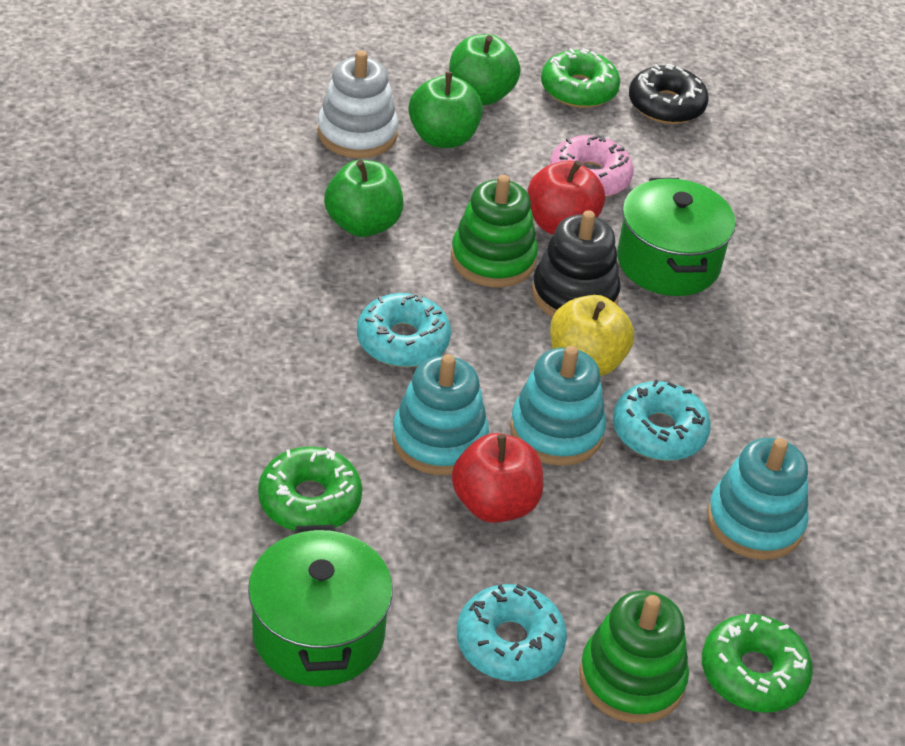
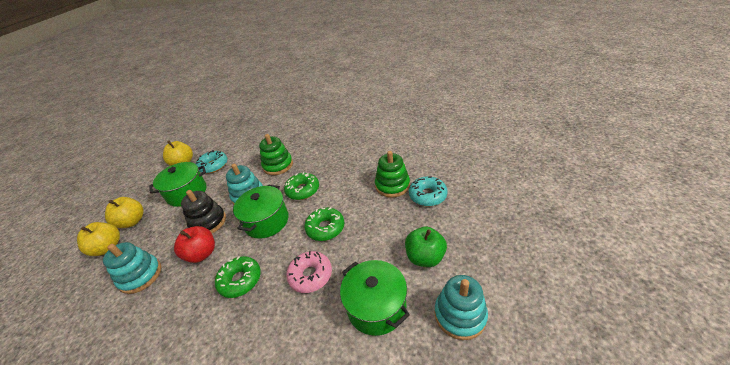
black donut: [629,63,709,124] = 1 -> none = 0
green apple: [324,160,403,237] [409,72,483,148] [449,34,521,105] = 3 -> [405,227,447,267] = 1
green pot: [248,524,393,687] [617,178,736,296] = 2 -> [149,162,206,207] [233,185,289,239] [340,260,410,336] = 3
red apple: [452,433,543,523] [527,160,605,235] = 2 -> [174,226,215,263] = 1
turquoise donut: [357,293,451,367] [457,584,567,681] [613,379,711,461] = 3 -> [196,150,228,174] [409,176,448,206] = 2
white stacking toy: [317,50,398,158] = 1 -> none = 0
yellow apple: [550,295,634,376] = 1 -> [77,222,120,256] [105,197,144,228] [163,141,193,166] = 3

